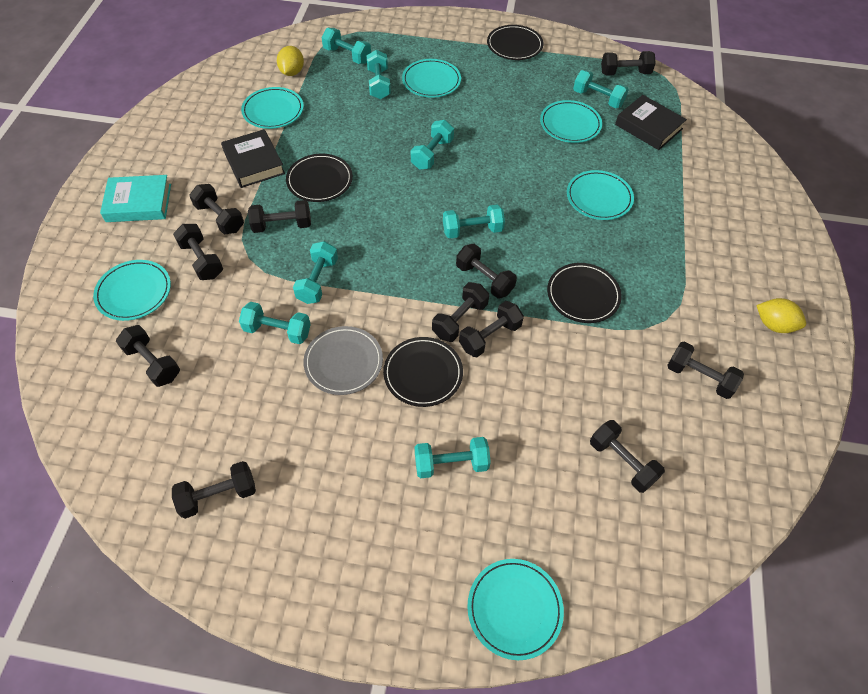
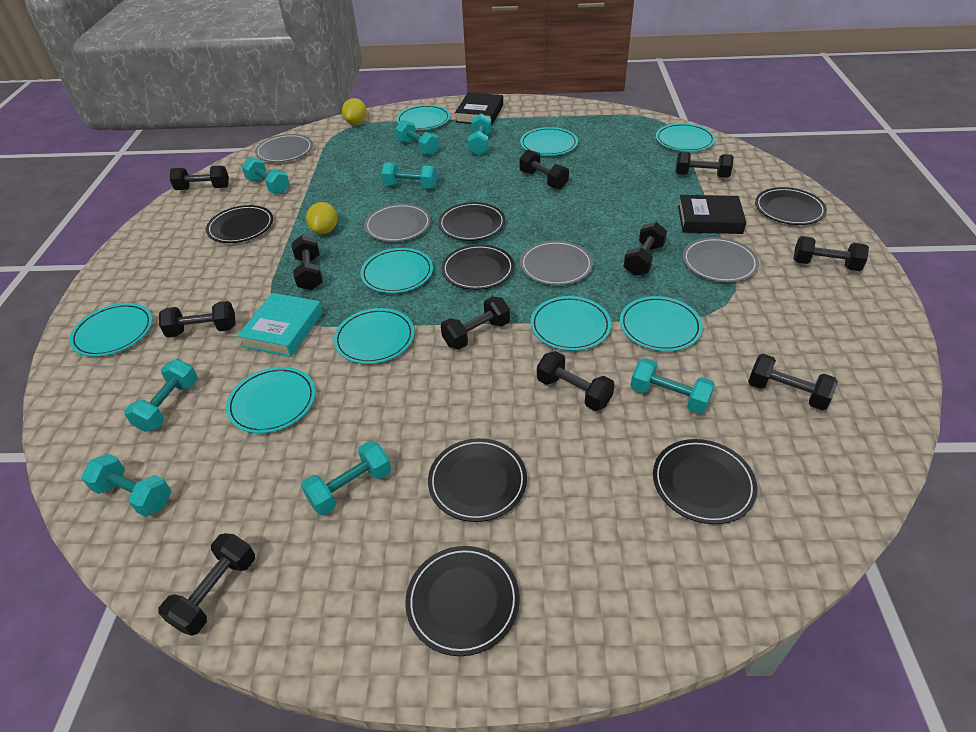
black plate: [286,154,353,202] [383,337,463,407] [487,25,544,60] [547,263,622,323] = 4 -> [206,205,273,243] [406,546,520,656] [428,438,527,522] [438,202,505,241] [442,244,514,290] [653,439,757,524] [755,187,827,225] = 7
grey plate: [303,326,383,395] = 1 -> [255,134,313,162] [364,204,431,242] [520,240,593,286] [683,237,759,283] = 4
turquoise plate: [93,260,171,321] [241,87,304,129] [402,59,461,98] [467,559,564,660] [540,100,602,143] [567,170,634,220] = 6 -> [69,303,152,357] [226,367,315,433] [334,308,415,364] [360,248,433,293] [397,105,450,130] [520,127,578,156] [530,296,611,351] [620,296,703,351] [656,123,715,152] = 9

